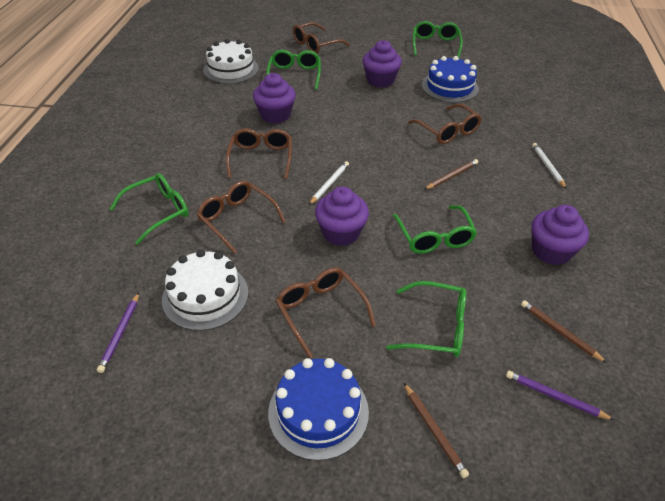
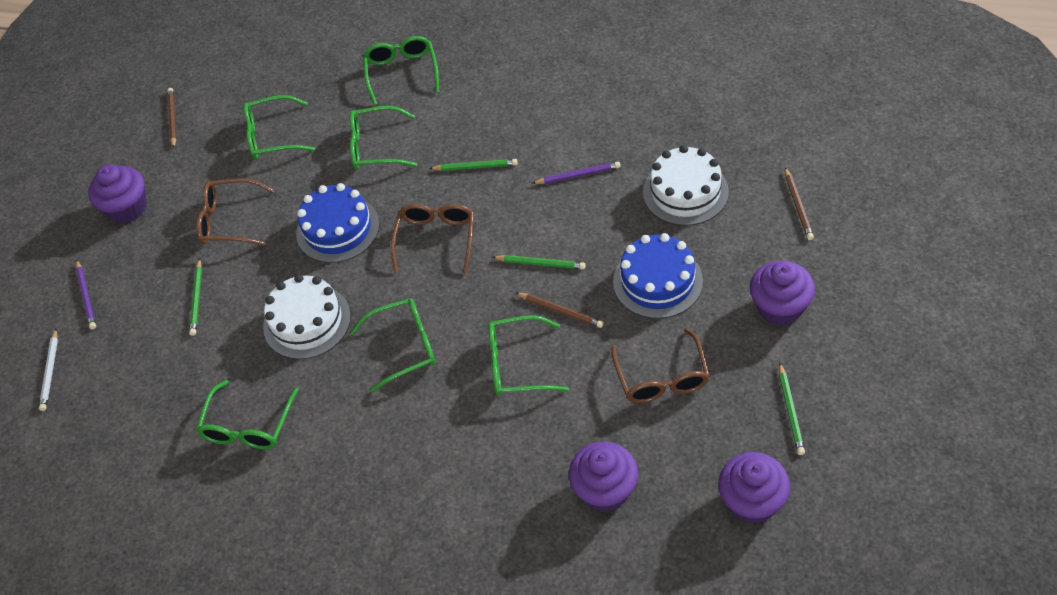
brown glasses: [196,181,286,254] [226,128,292,179] [276,267,376,358] [293,22,350,54] [408,104,482,144] = 5 -> [196,178,275,246] [391,204,474,274] [611,328,710,403] = 3
green glasses: [109,173,189,245] [267,50,321,90] [386,281,466,357] [392,205,477,254] [413,21,463,58] = 5 -> [196,380,299,449] [243,95,315,159] [350,106,417,170] [350,298,436,393] [363,36,439,105] [488,315,569,396] = 6
green pencil: none = 0 -> [189,258,202,336] [429,159,518,171] [492,255,585,269] [779,363,805,455] = 4
white pencil: [309,161,349,205] [532,143,567,189] = 2 -> [39,329,58,411] = 1

